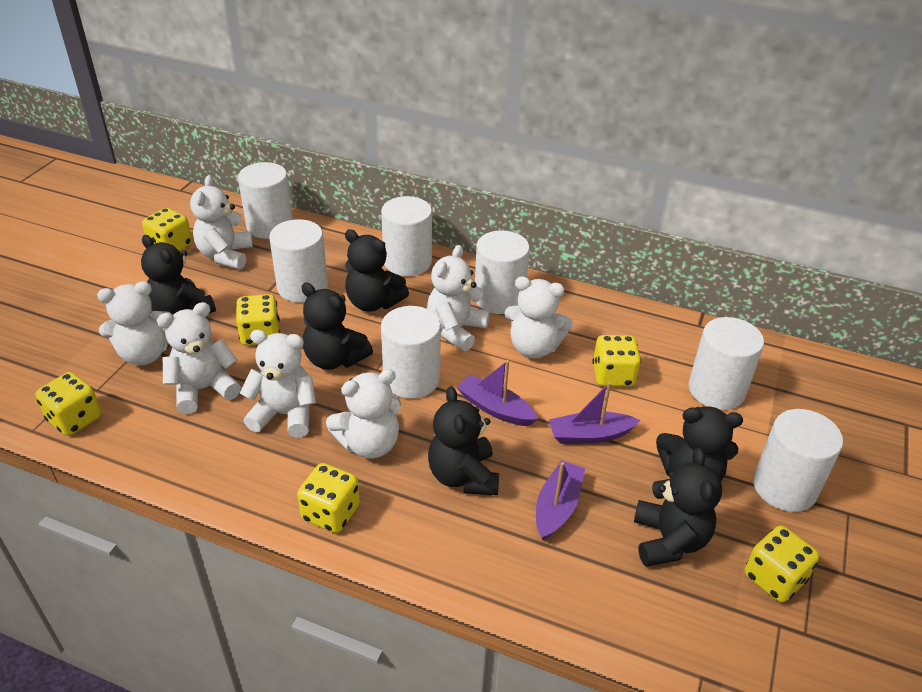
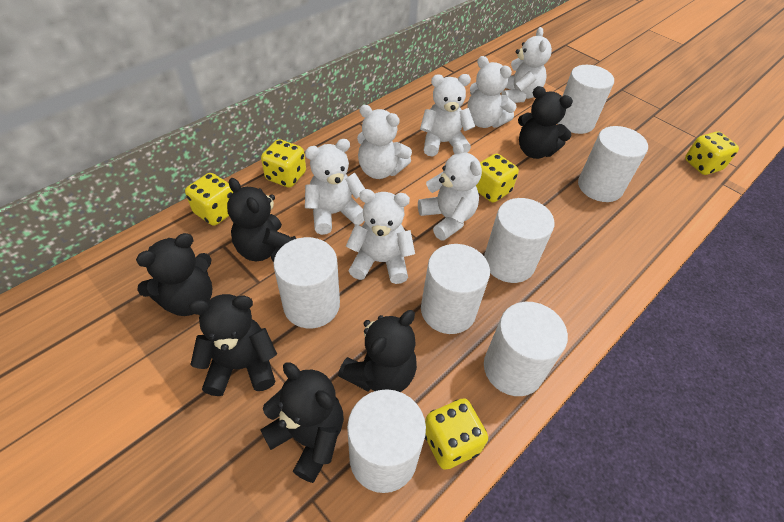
purple boat: [457,360,538,426] [536,460,585,540] [549,382,640,444] = 3 -> none = 0
yellow dice: [35,372,101,436] [142,208,192,251] [236,294,280,346] [297,463,360,533] [592,335,641,387] [745,526,819,602] = 6 -> [185,173,233,226] [261,139,306,188] [425,398,488,470] [476,154,519,203] [685,131,739,175] = 5

